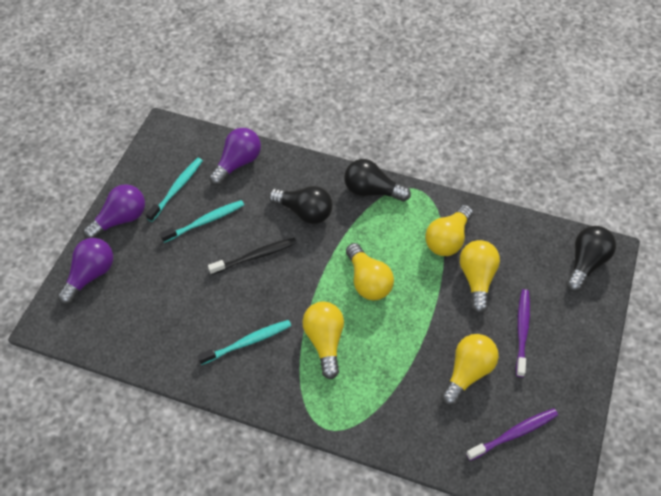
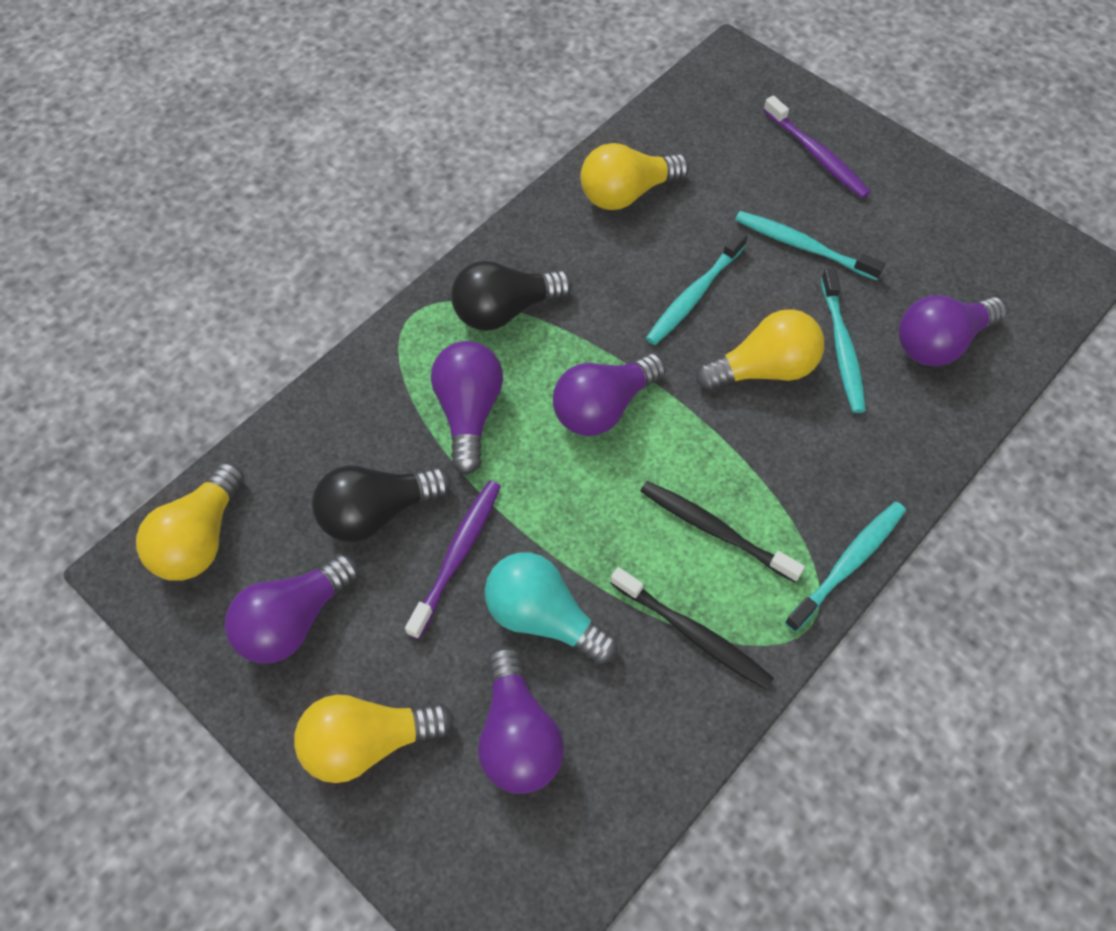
black light bulb: [269,186,333,224] [344,159,411,201] [566,226,616,292] = 3 -> [312,466,451,542] [451,261,572,331] = 2
black toothbrush: [208,238,297,275] = 1 -> [610,567,774,690] [640,481,805,583] = 2
purple light bulb: [57,238,113,305] [83,184,145,239] [209,128,261,186] = 3 -> [225,553,358,664] [431,341,503,475] [478,646,564,794] [553,353,666,436] [898,295,1007,366] = 5
turquoise light bulb: none = 0 -> [485,552,618,664] = 1
turquoise toothbrush: [146,158,203,222] [160,200,244,243] [197,320,291,365] = 3 -> [646,230,748,345] [735,211,885,281] [785,502,906,632] [821,268,866,413] = 4
yellow light bulb: [302,302,344,379] [346,243,394,301] [425,205,473,256] [441,334,499,406] [460,240,500,314] = 5 -> [136,462,244,581] [294,694,454,783] [580,143,689,210] [696,309,824,391] = 4

